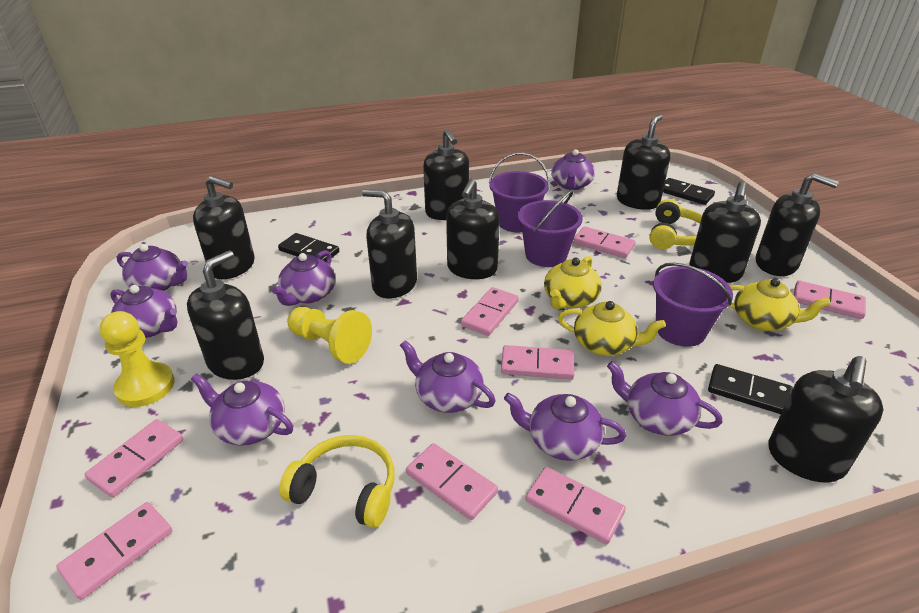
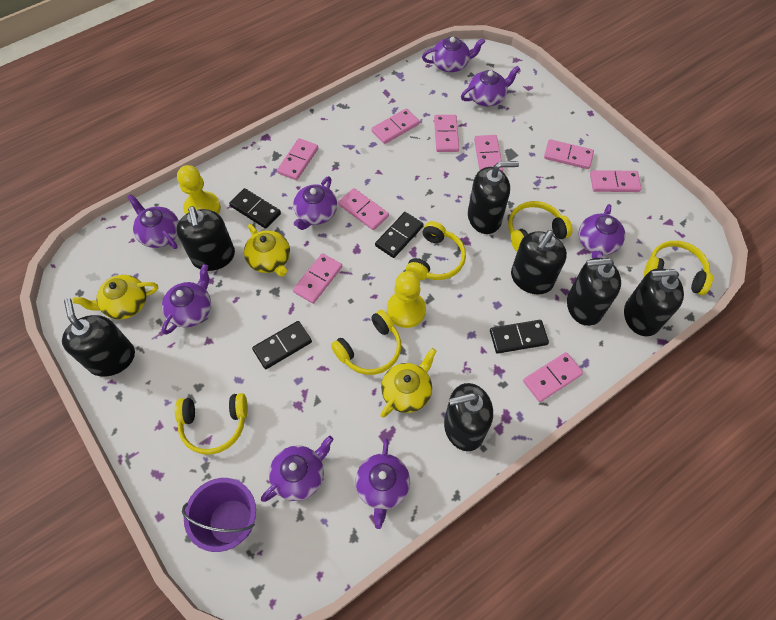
black domino: [278,233,339,262] [663,178,715,205] [708,364,793,414] = 3 -> [229,188,281,229] [252,321,312,369] [375,212,424,258] [490,320,549,354] = 4
black soap dispenser: [187,250,264,380] [193,176,255,279] [362,189,417,298] [423,129,469,220] [446,179,500,279] [617,114,670,210] [689,181,761,283] [756,173,839,276] [768,356,883,483] = 9 -> [62,298,135,377] [176,206,235,271] [444,383,493,451] [468,161,519,234] [511,230,567,295] [567,258,621,326] [624,268,684,336] = 7
pink domino: [56,502,172,600] [85,419,184,497] [406,443,498,520] [461,287,519,336] [501,345,574,380] [525,467,626,545] [573,226,635,258] [794,280,866,319] = 8 -> [277,138,318,180] [293,253,342,304] [338,188,389,230] [371,108,420,144] [434,115,459,152] [474,135,503,172] [523,352,583,402] [544,139,594,169] [590,170,641,192] = 9
purple bucket: [489,152,550,232] [518,189,583,267] [653,263,733,347] = 3 -> [182,478,256,552] = 1
yellow headphones: [279,435,395,528] [650,199,702,249] = 2 -> [175,393,248,455] [331,310,401,375] [406,221,466,280] [508,201,573,252] [644,241,713,295] = 5

